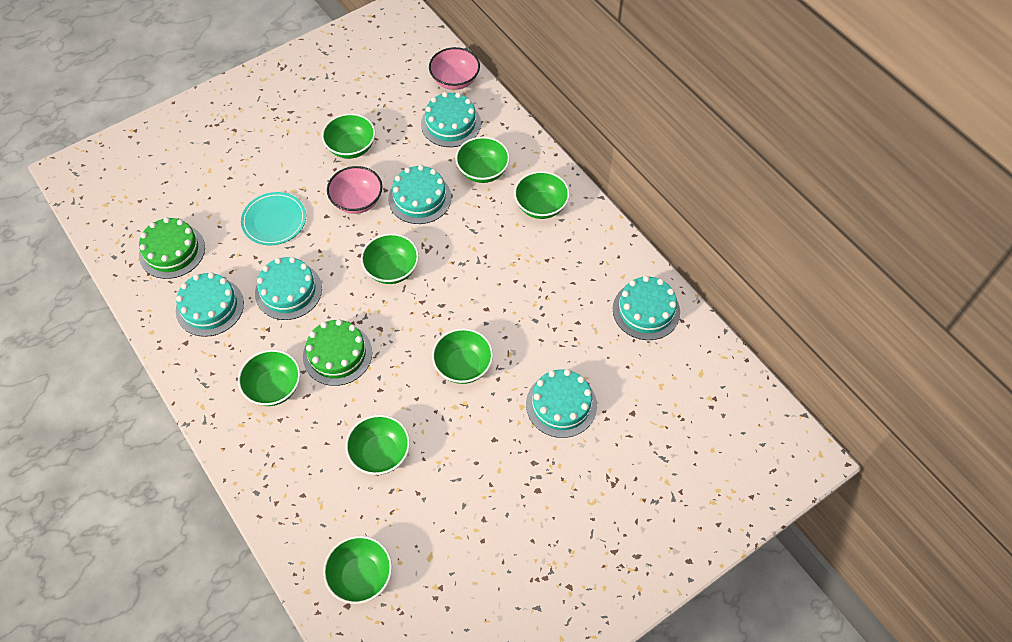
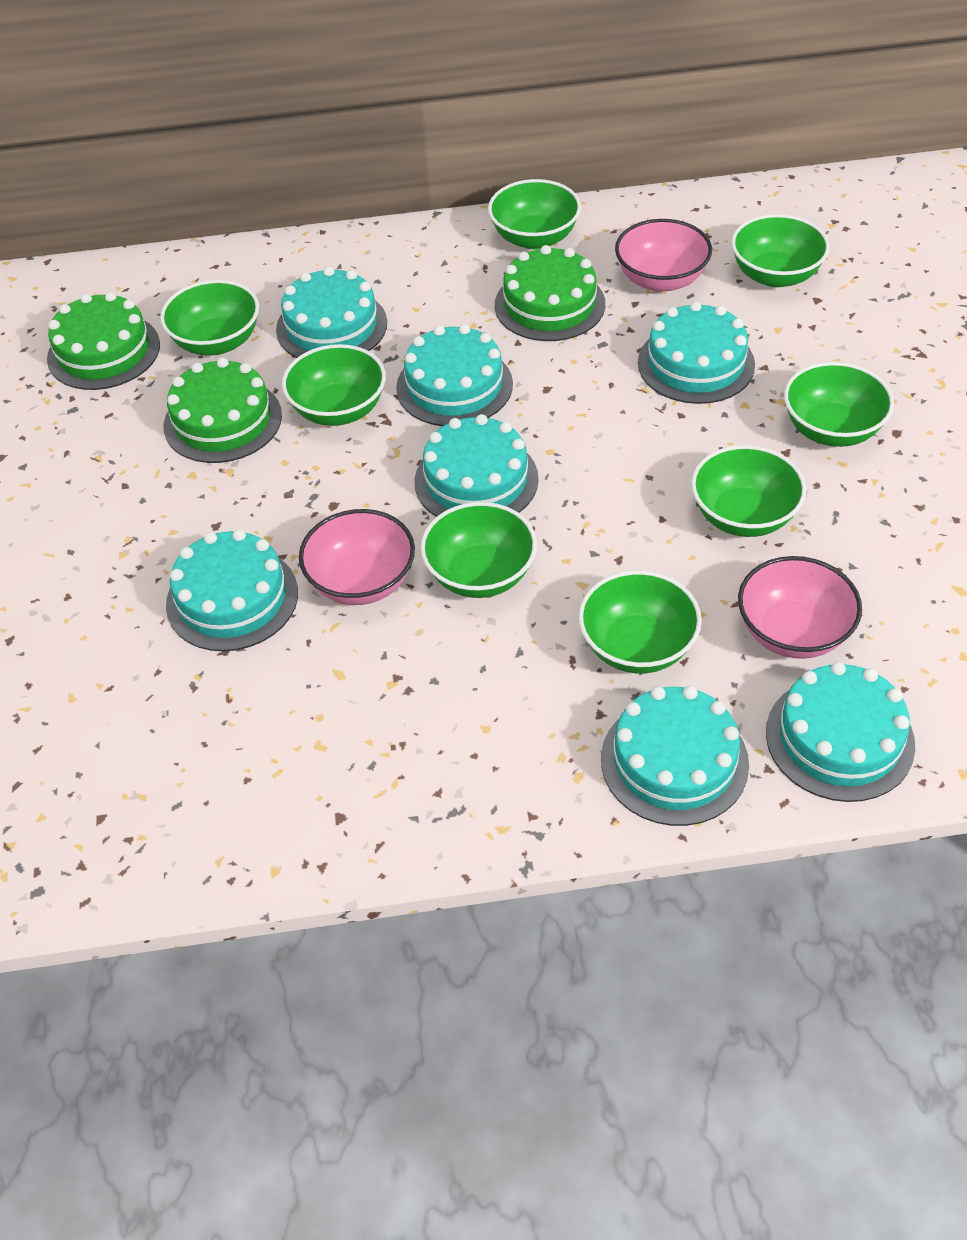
green cake: [139,217,205,279] [303,319,372,386] = 2 -> [47,292,160,390] [164,357,282,463] [495,245,605,341] = 3
pink bowl: [327,166,382,214] [429,47,480,90] = 2 -> [299,509,415,605] [615,219,712,292] [738,556,862,659] = 3
turquoise cake: [176,272,244,337] [255,257,322,320] [388,165,451,224] [421,92,481,147] [526,369,597,438] [613,276,680,340] = 6 -> [166,529,298,651] [276,266,387,358] [396,324,513,426] [415,414,539,517] [601,686,749,826] [638,301,755,404] [766,662,915,802] = 7
turquoise plate: [241,192,306,246] = 1 -> none = 0

